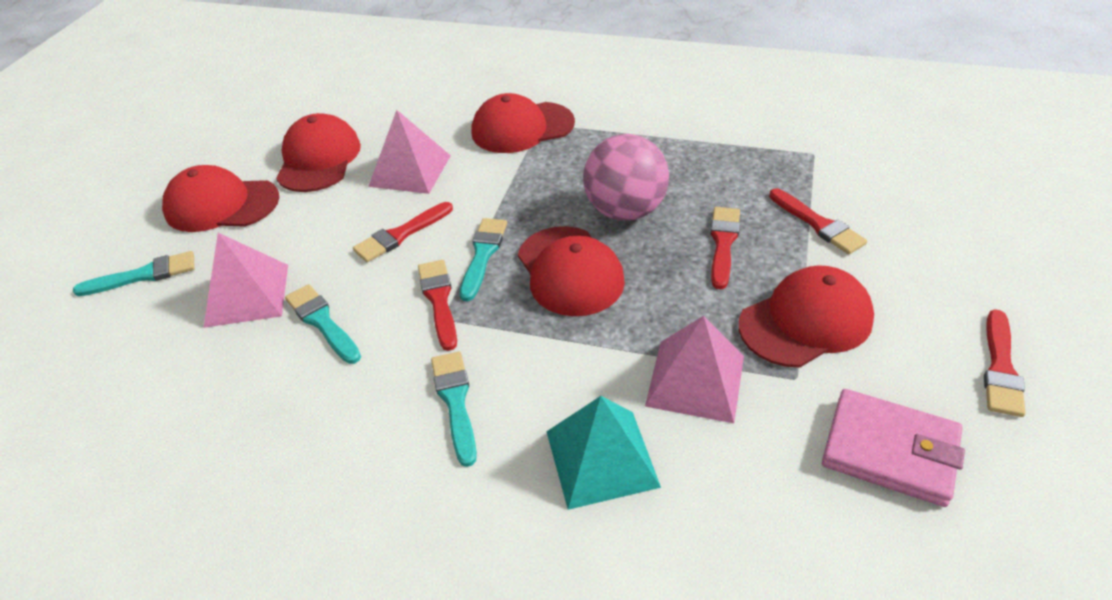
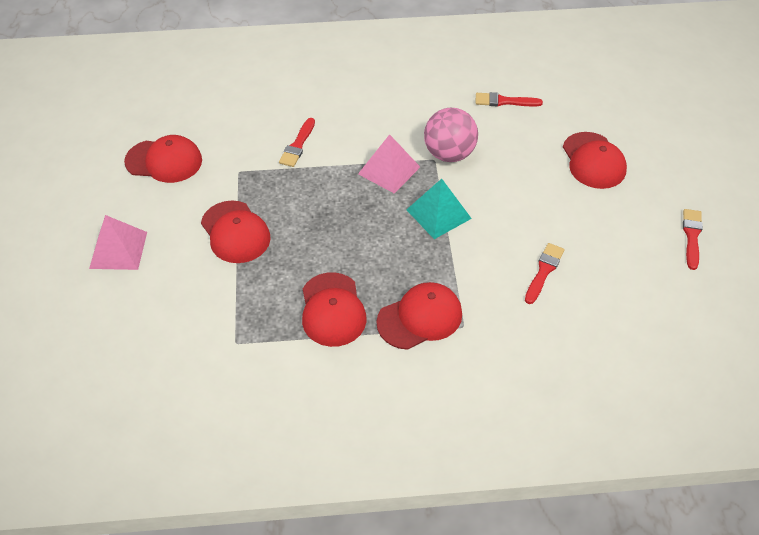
pink pyramid: [203,233,288,328] [368,110,451,194] [645,316,744,423] = 3 -> [89,215,147,270] [358,134,420,194] = 2
pink wallet: [822,389,965,507] = 1 -> none = 0
red brush: [353,202,453,262] [418,260,457,351] [710,207,740,289] [769,188,867,254] [984,309,1026,417] = 5 -> [279,118,315,167] [476,92,543,107] [525,243,565,304] [683,209,703,270] = 4
turquoise brush: [73,251,195,296] [285,284,361,364] [431,351,477,467] [460,218,507,301] = 4 -> none = 0

